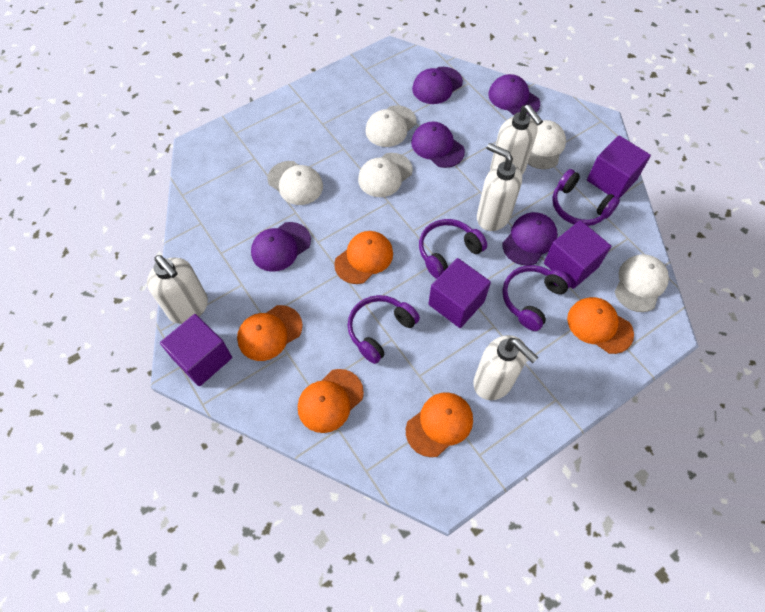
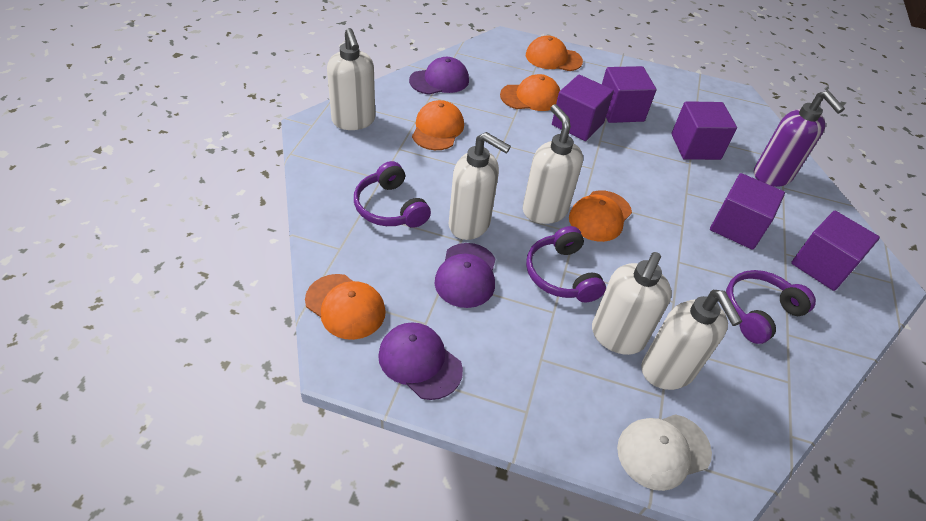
purple cap: [251,222,311,272] [411,121,465,168] [412,67,463,104] [488,74,540,116] [502,212,558,265] = 5 -> [378,322,463,400] [409,57,469,95] [434,243,495,308] = 3
purple cube: [160,314,232,386] [428,258,491,328] [544,220,611,289] [587,136,651,199] = 4 -> [552,75,614,141] [602,66,656,123] [671,101,737,160] [710,173,785,250] [791,211,880,291] = 5
purple headphones: [348,295,420,364] [419,219,487,279] [502,265,571,331] [552,169,620,226] = 4 -> [354,161,431,228] [526,226,606,302] [726,270,816,344] = 3
purple soap dispenser: none = 0 -> [754,91,845,187] = 1
white cap: [267,161,323,205] [358,153,413,197] [365,105,417,147] [528,120,566,169] [614,254,669,312] = 5 -> [617,414,712,491] = 1
white soap dispenser: [147,255,208,324] [473,335,538,400] [477,143,522,231] [490,105,543,174] = 4 -> [327,28,375,130] [449,132,511,240] [523,104,583,224] [592,252,672,355] [641,290,742,390] = 5

